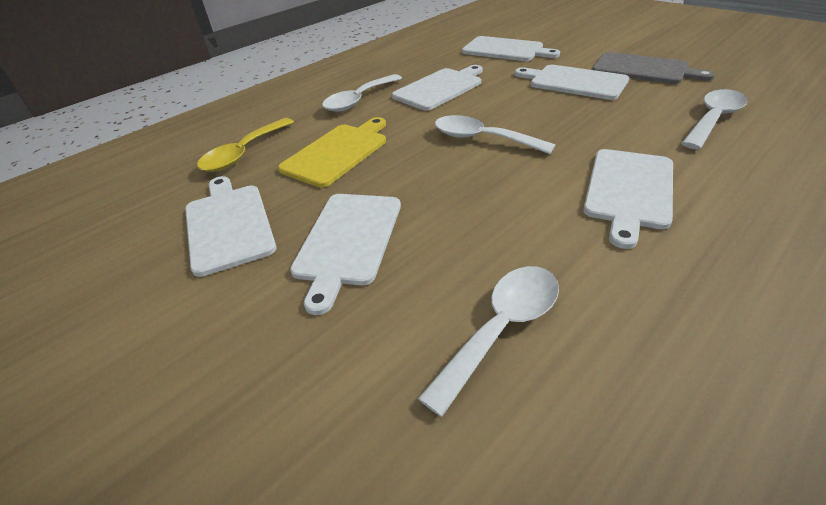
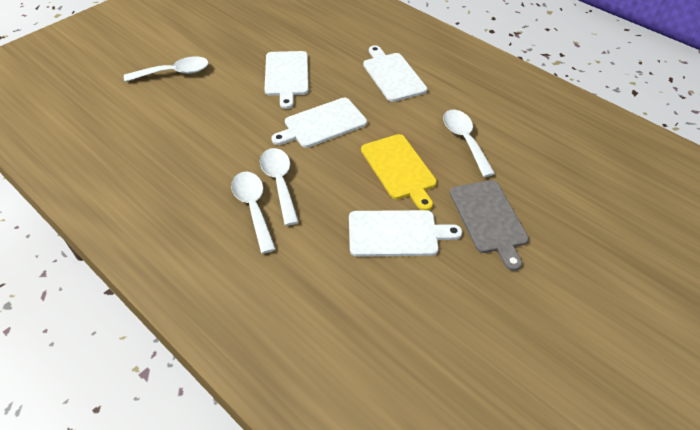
white cutting board: [185,176,276,277] [290,194,401,315] [392,65,483,111] [462,36,560,61] [514,65,629,100] [583,149,673,249] = 6 -> [264,51,309,109] [271,98,367,148] [349,210,462,257] [363,45,427,102] = 4
yellow spoon: [197,118,294,172] = 1 -> none = 0

